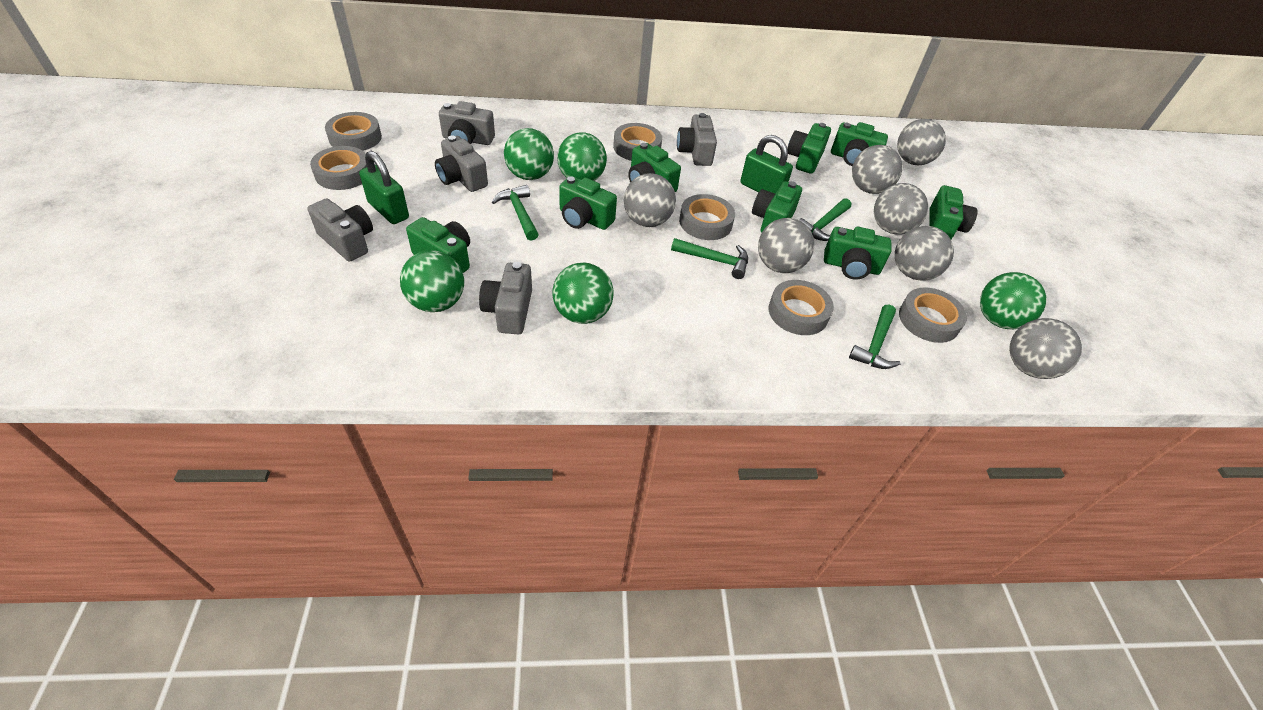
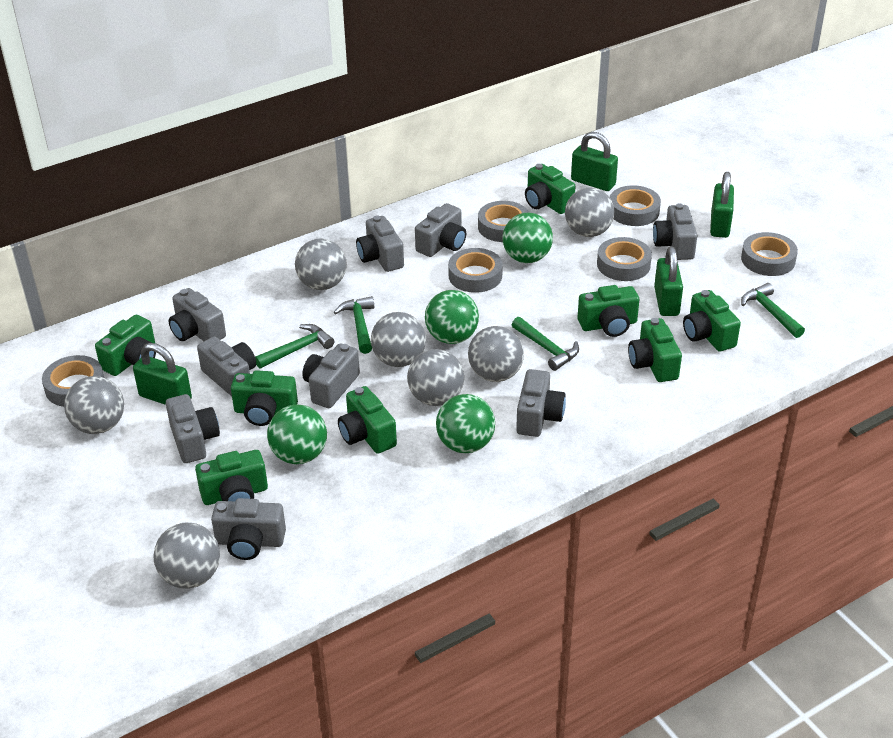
green ball: [400,250,464,312] [504,128,554,180] [552,263,613,324] [557,132,607,181] [980,272,1046,329] = 5 -> [267,404,327,464] [425,290,479,344] [436,394,495,453] [502,213,553,263] = 4
green padlock: [359,151,409,224] [740,135,793,194] = 2 -> [133,343,192,405] [571,132,618,191] [654,246,683,316] [710,172,734,238] = 4
grey camera: [308,199,373,262] [435,135,488,192] [439,101,495,145] [479,262,532,335] [677,113,717,166] = 5 -> [166,394,220,463] [169,288,226,341] [197,337,256,396] [211,498,286,560] [302,343,360,408] [356,215,404,272] [415,203,466,257] [516,369,566,437] [653,203,698,260] = 9

